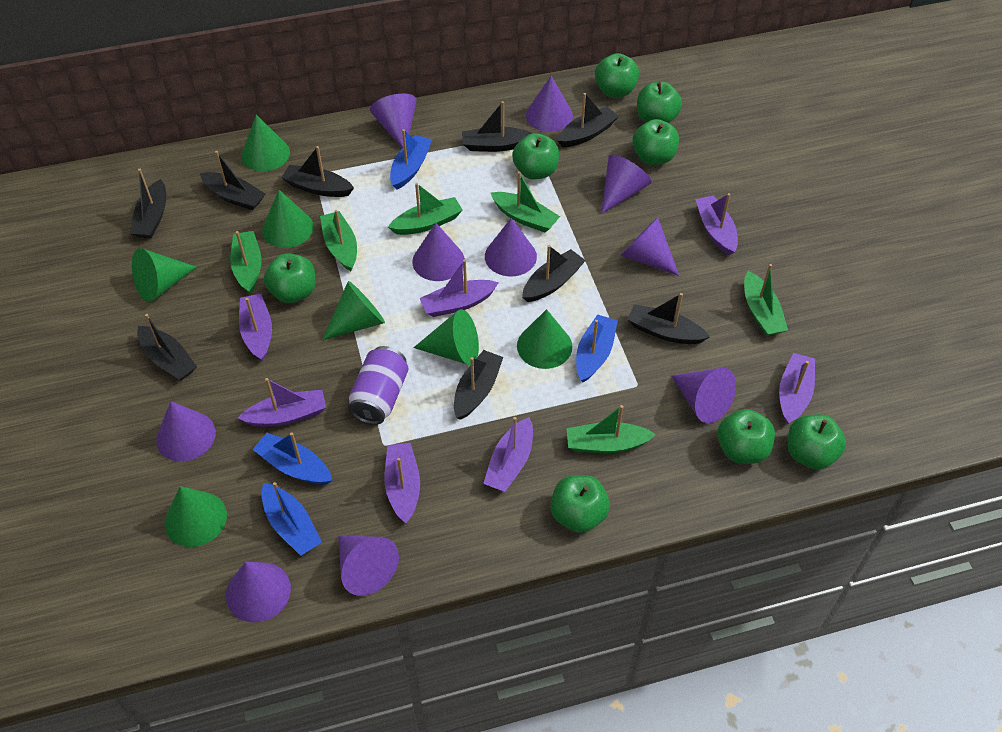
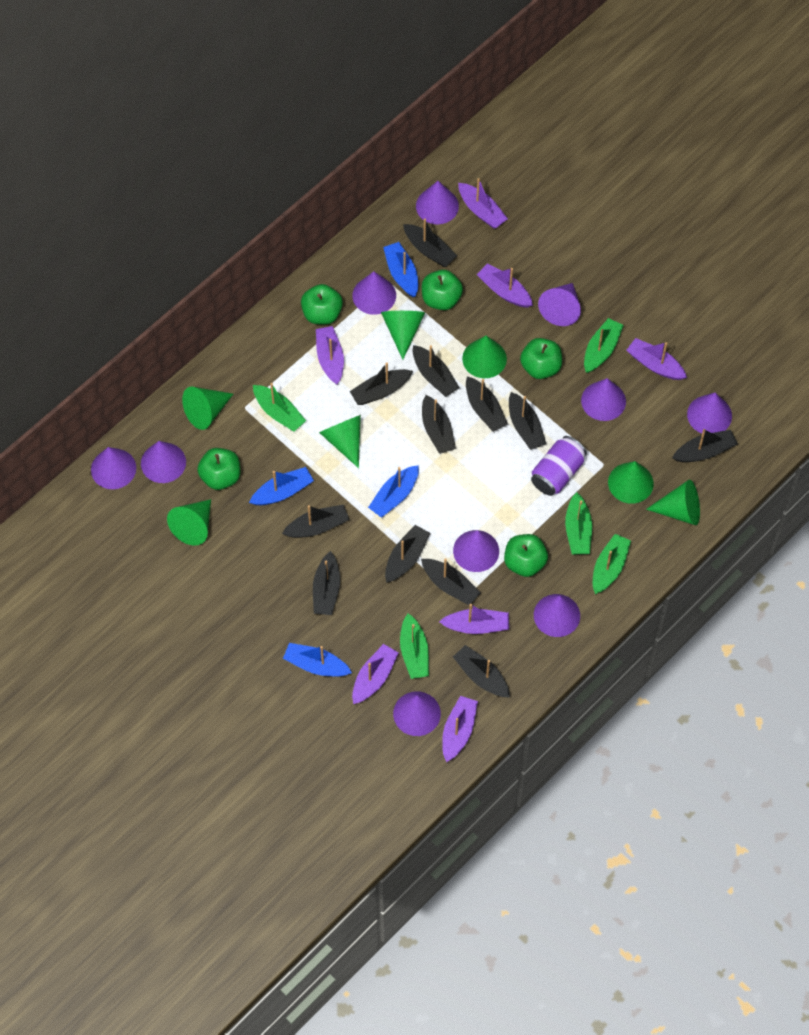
black boat: [130,169,166,238] [137,314,197,380] [200,151,265,210] [281,146,354,197] [454,350,503,420] [462,101,532,152] [522,245,586,302] [557,93,619,147] [627,293,710,344] = 9 -> [282,504,350,538] [313,551,340,615] [350,362,413,405] [385,525,430,583] [403,219,457,267] [413,345,459,397] [421,558,481,606] [422,395,456,454] [453,645,510,697] [466,376,508,432] [509,392,546,450] [672,429,738,462] = 12
green apple: [264,254,316,303] [512,133,559,180] [551,475,610,533] [595,53,639,98] [632,119,679,165] [637,82,682,123] [717,409,775,464] [788,414,846,470] = 8 -> [197,448,240,490] [301,284,343,325] [422,270,463,310] [504,534,548,577] [520,338,562,379] = 5
green boat: [230,231,262,294] [320,210,357,271] [388,183,463,235] [491,171,560,232] [566,405,656,453] [744,264,788,336] = 6 -> [253,383,306,432] [400,613,429,679] [565,492,592,555] [584,318,624,373] [593,534,631,594] = 5

